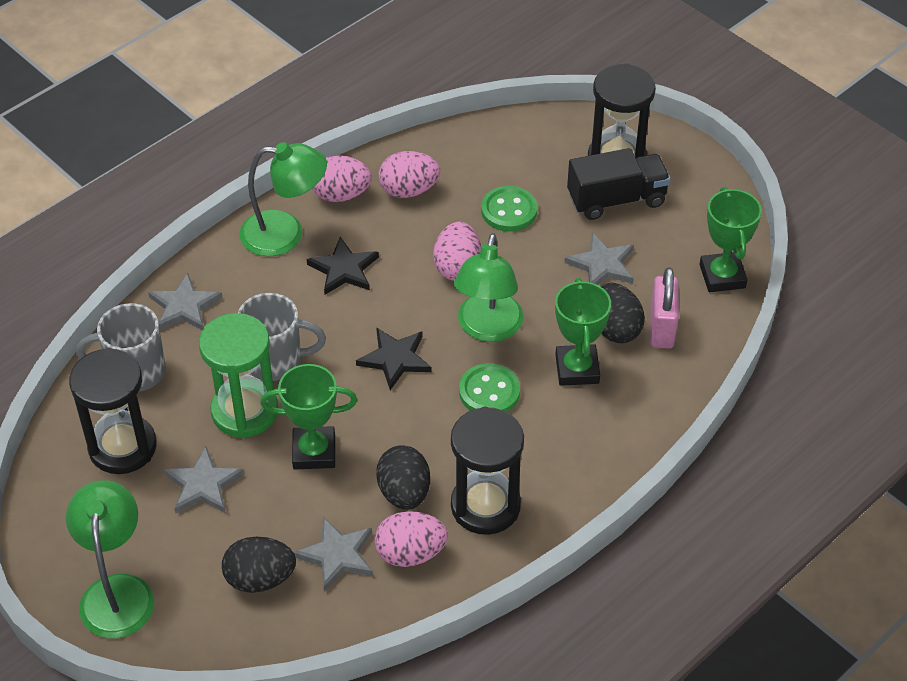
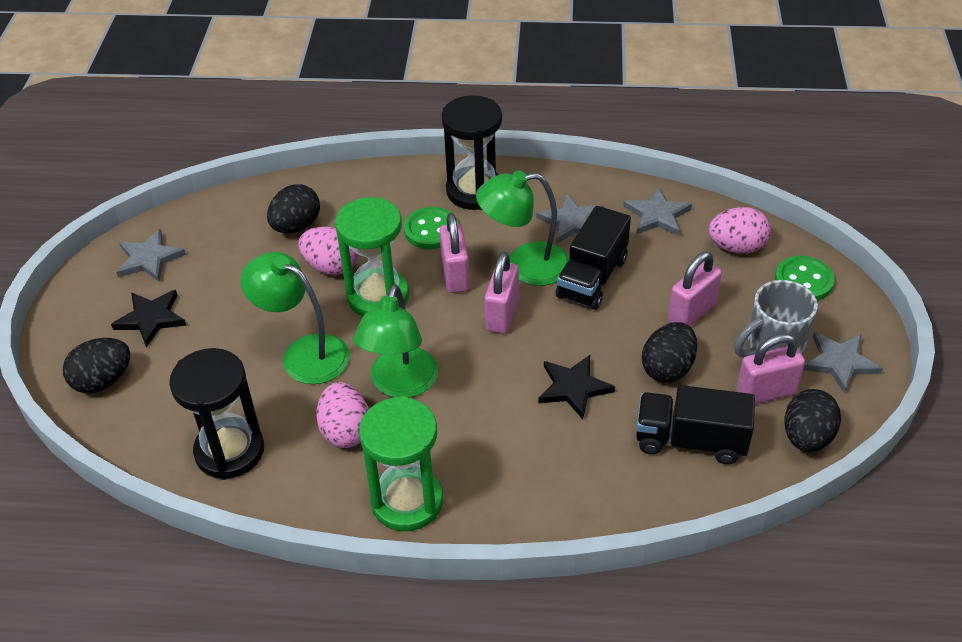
black egg: [222,537,296,593] [376,445,430,510] [601,283,645,343] = 3 -> [63,338,130,393] [267,184,320,233] [642,322,697,382] [785,389,841,452] = 4
black hourglass: [69,348,157,474] [451,407,524,535] [588,64,656,158] = 3 -> [169,348,264,480] [441,95,502,210] = 2
black truck: [567,148,670,220] = 1 -> [556,206,631,310] [636,385,755,464] = 2
green hourglass: [199,313,278,438] = 1 -> [335,197,409,316] [359,396,443,531] = 2
green trophy: [260,364,357,470] [555,278,611,386] [700,187,762,292] = 3 -> none = 0
grey mug: [76,303,166,392] [238,293,326,381] = 2 -> [734,280,818,358] = 1
pink egg: [312,155,372,202] [375,511,448,567] [379,151,440,198] [433,222,481,281] = 4 -> [298,227,358,275] [316,382,369,448] [708,207,771,253] = 3
pink padlock: [650,267,679,348] = 1 -> [439,213,470,293] [485,252,519,334] [668,251,722,326] [736,334,805,404] = 4

